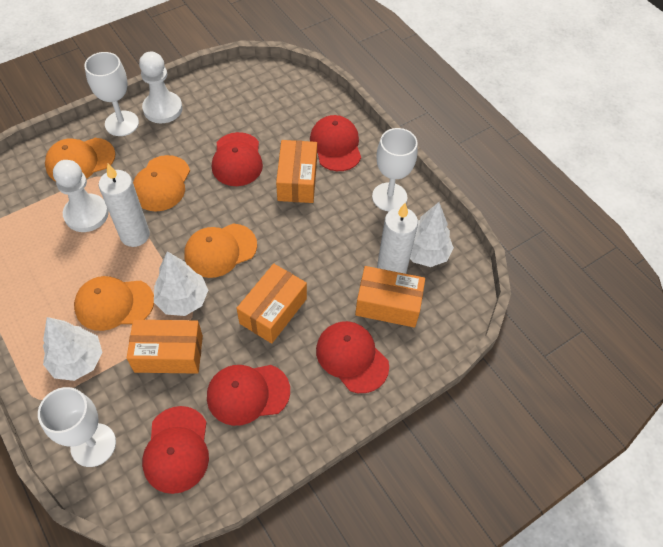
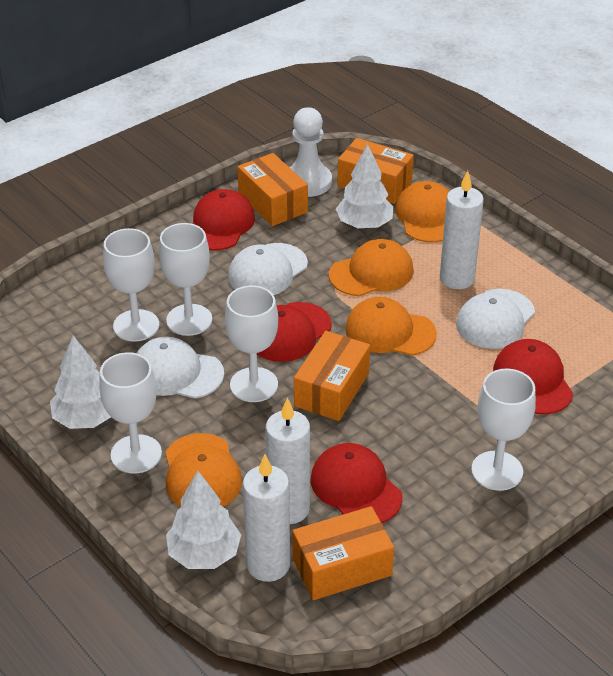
red cap: [142,406,209,494] [207,365,290,426] [212,132,263,186] [310,115,361,171] [316,321,389,393] = 5 -> [193,189,255,251] [257,302,332,362] [311,443,403,523] [493,339,574,415] = 4
white candle: [99,164,150,247] [377,203,418,274] = 2 -> [243,455,290,582] [266,398,310,524] [440,171,484,289] = 3
white cap: none = 0 -> [136,337,224,399] [228,243,308,295] [456,289,535,349] = 3
white goblet: [38,387,116,467] [84,52,139,136] [372,128,418,211] = 3 -> [99,352,162,474] [103,228,159,342] [159,223,212,336] [225,285,278,402] [471,369,536,491] = 5
white pawn: [53,160,109,232] [139,52,182,123] = 2 -> [289,107,332,197] = 1

